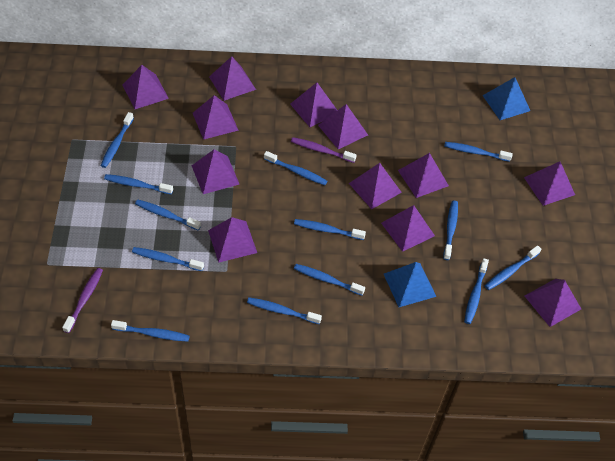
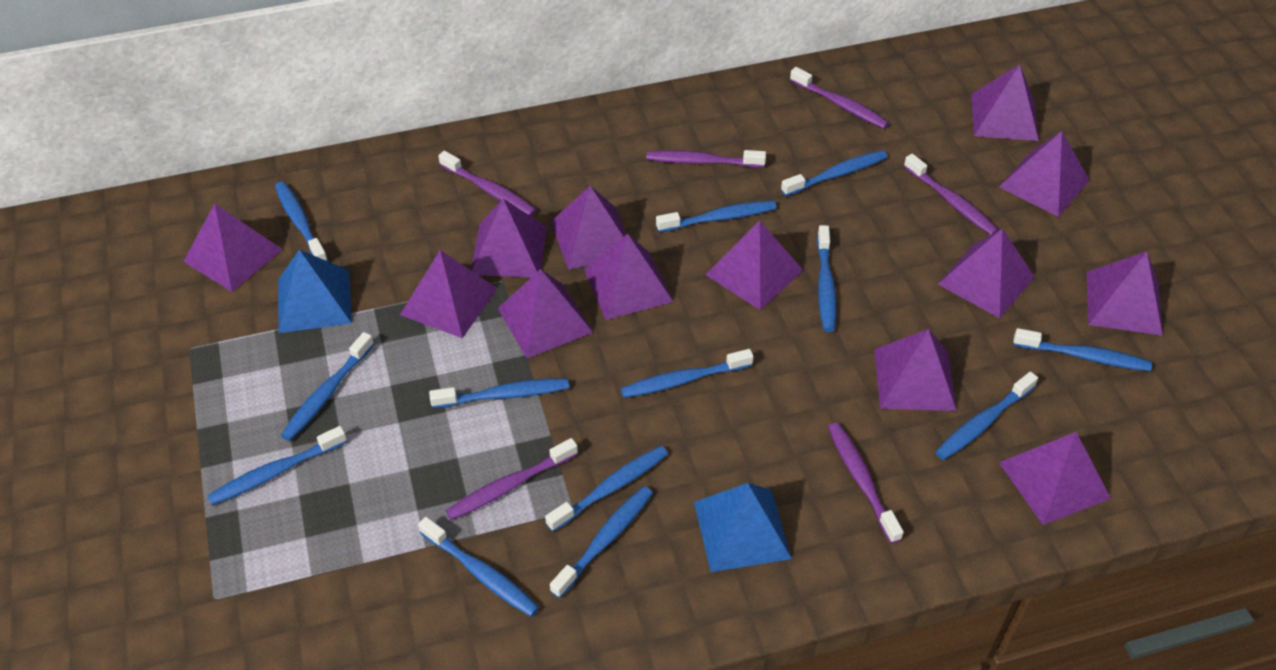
purple pyramid: [122,65,169,109] [192,149,239,194] [193,95,239,140] [208,217,257,263] [209,56,256,101] [290,82,337,127] [318,104,368,149] [349,163,402,209] [381,205,435,252] [398,153,449,198] [524,162,575,206] [525,279,581,327] = 12 -> [183,204,283,292] [400,250,497,338] [471,198,547,277] [498,269,593,358] [551,186,627,270] [584,234,673,320] [705,221,803,310] [874,329,957,411] [938,229,1034,318] [971,64,1039,141] [999,131,1089,217] [999,432,1111,525] [1087,252,1163,336] = 13
purple toothbrush: [62,268,103,333] [291,137,357,163] = 2 -> [438,151,537,216] [446,438,578,520] [646,150,766,168] [790,67,889,129] [828,422,904,544] [904,154,998,235] = 6

